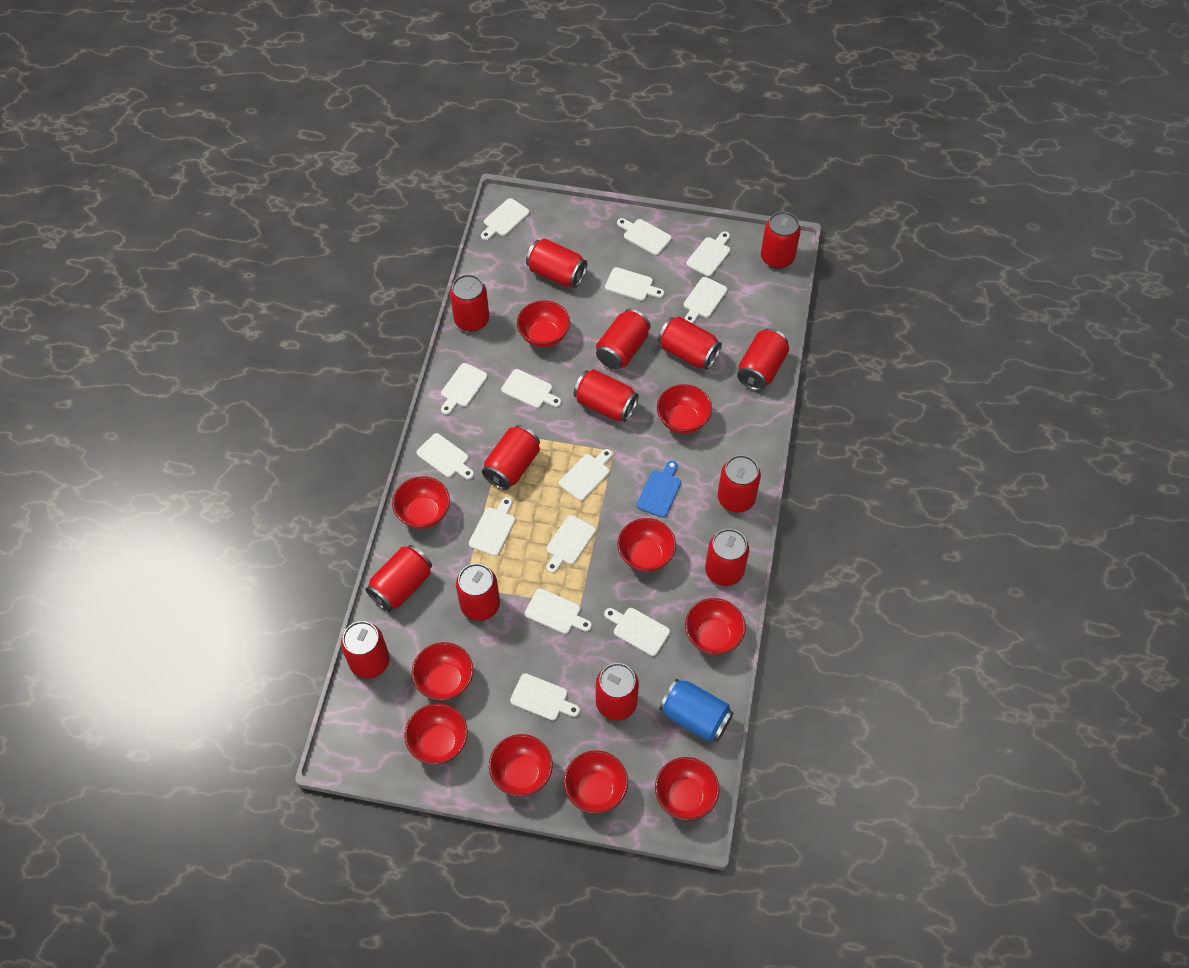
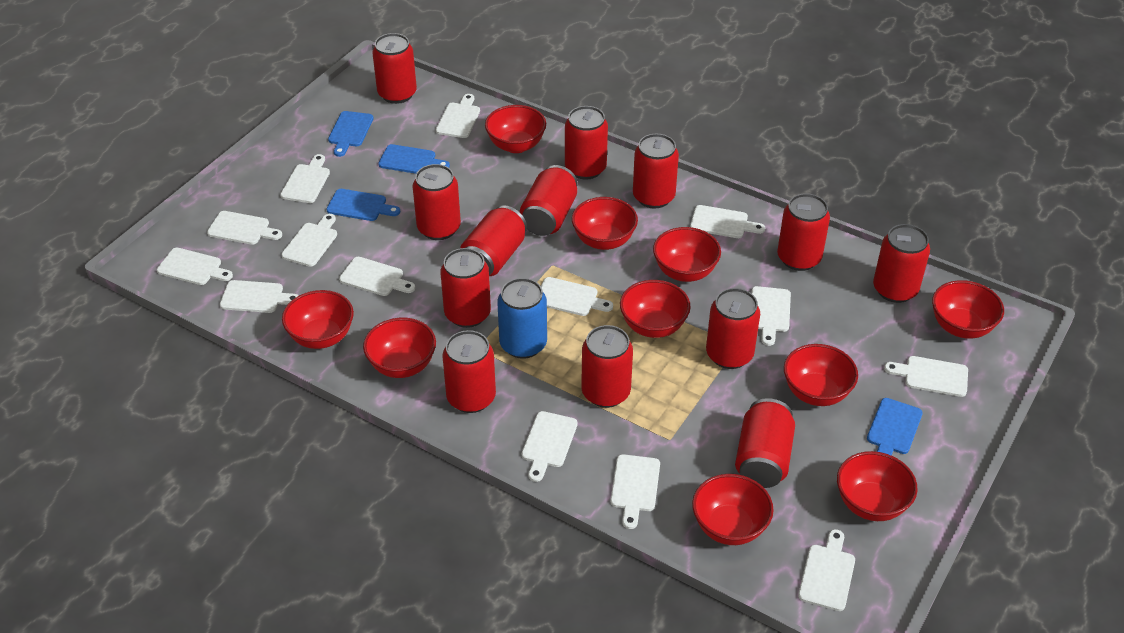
blue cutting board: [637,460,681,518] = 1 -> [326,189,400,221] [328,111,374,157] [378,144,450,174] [867,398,923,456] = 4
red can: [341,621,390,679] [366,545,432,612] [450,274,489,332] [456,563,500,621] [482,425,540,490] [526,239,587,288] [573,369,639,422] [596,309,651,370] [596,663,639,721] [658,317,722,370] [705,529,749,586] [718,455,761,513] [737,329,789,391] [761,211,801,269] = 14 -> [372,33,417,104] [412,164,461,240] [441,248,491,328] [442,330,496,413] [460,205,527,276] [520,165,577,236] [565,106,608,180] [581,325,633,408] [633,134,679,209] [706,288,760,369] [735,398,795,488] [777,193,830,271] [873,224,930,303] = 13

